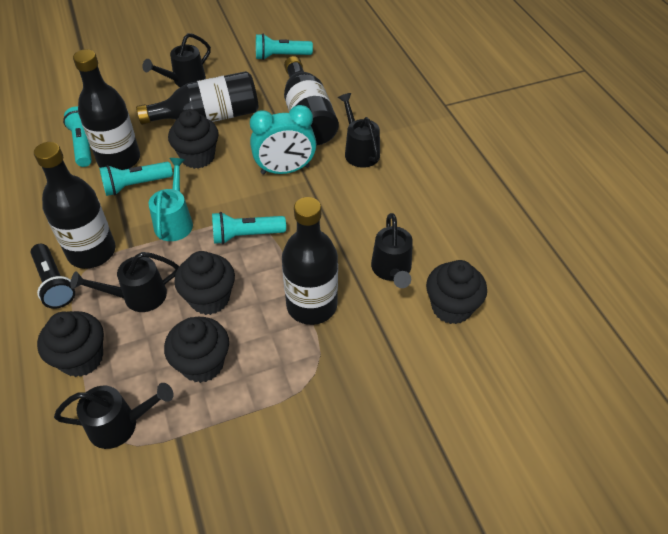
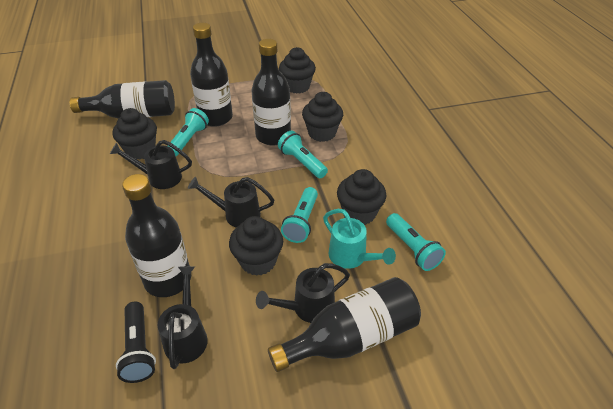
black watering can: [54,383,174,449] [70,252,179,312] [142,33,211,87] [338,93,380,168] [371,213,413,288] = 5 -> [110,140,192,189] [157,266,208,369] [188,177,274,227] [256,263,350,323] = 4
turquoise clock: [250,105,316,175] = 1 -> none = 0

